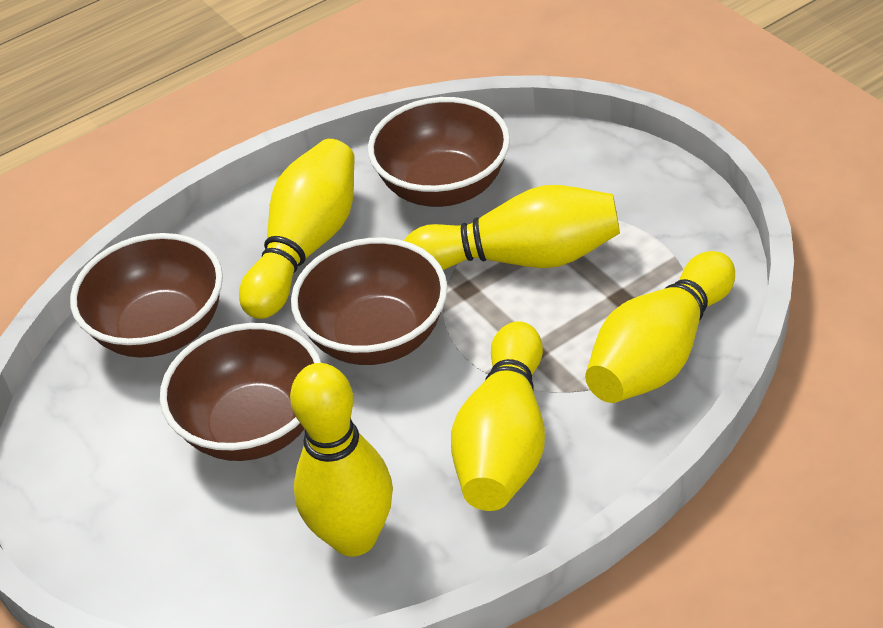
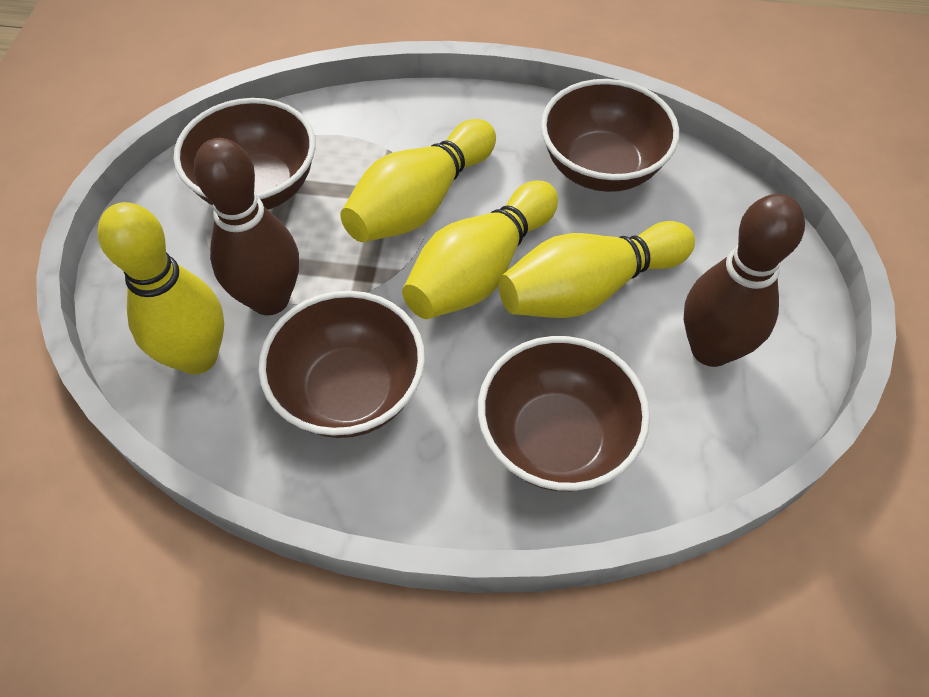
brown bowling pin: none = 0 -> [194,138,299,315] [684,194,805,367] = 2
yellow bowling pin: [239,139,355,319] [290,363,393,556] [404,185,620,270] [451,321,545,511] [585,251,735,403] = 5 -> [97,202,224,374] [340,119,496,242] [402,181,558,319] [499,221,695,318] = 4

